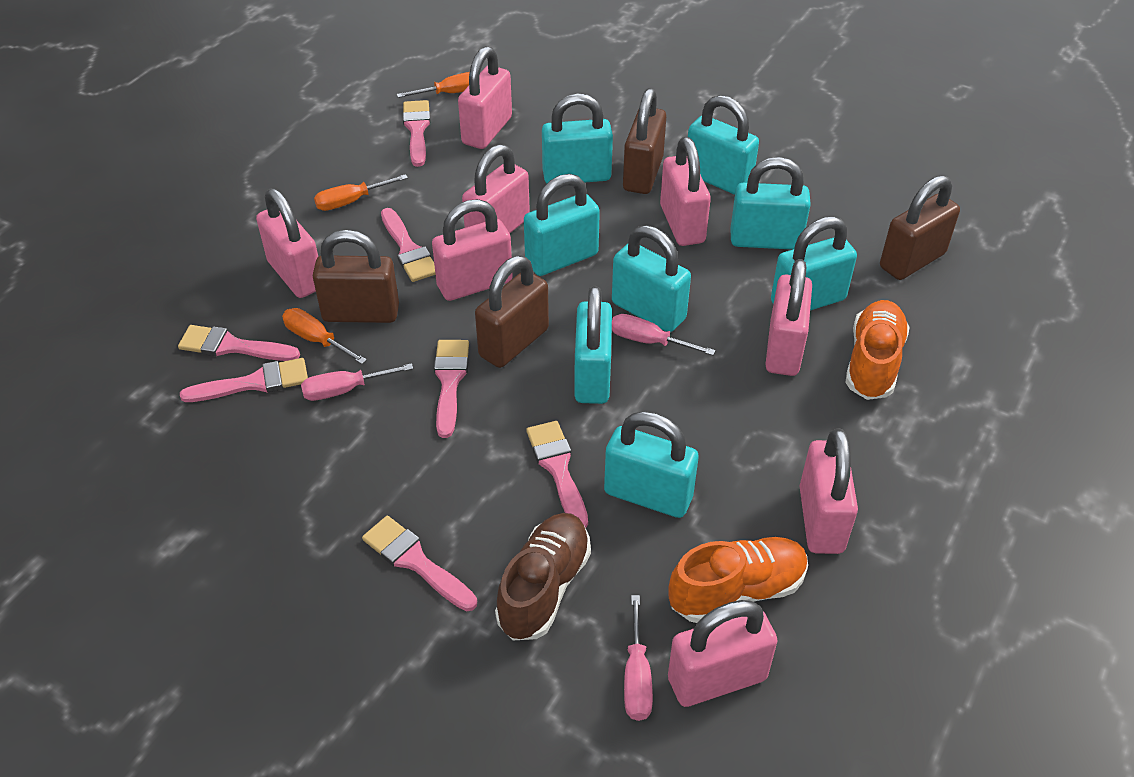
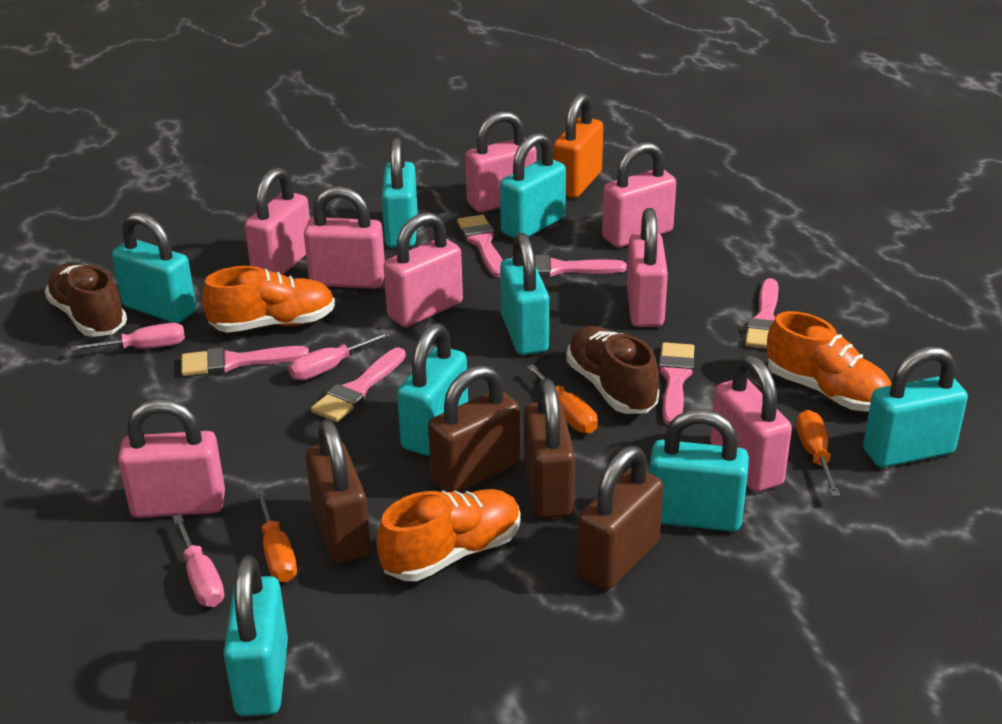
brown shoe: [495,513,591,640] = 1 -> [45,263,127,337] [566,326,659,414] = 2
orange padlock: none = 0 -> [553,93,603,198] = 1
orange shoe: [668,537,808,623] [846,300,910,400] = 2 -> [202,266,335,333] [377,489,521,581] [767,311,891,412] = 3
pink brush: [178,325,300,361] [180,358,308,402] [362,516,477,611] [381,208,436,282] [403,100,430,167] [434,340,469,438] [526,421,588,528] = 7 -> [181,346,309,376] [311,347,406,422] [457,215,503,277] [512,255,627,277] [659,342,694,425] [745,278,778,349] = 6

